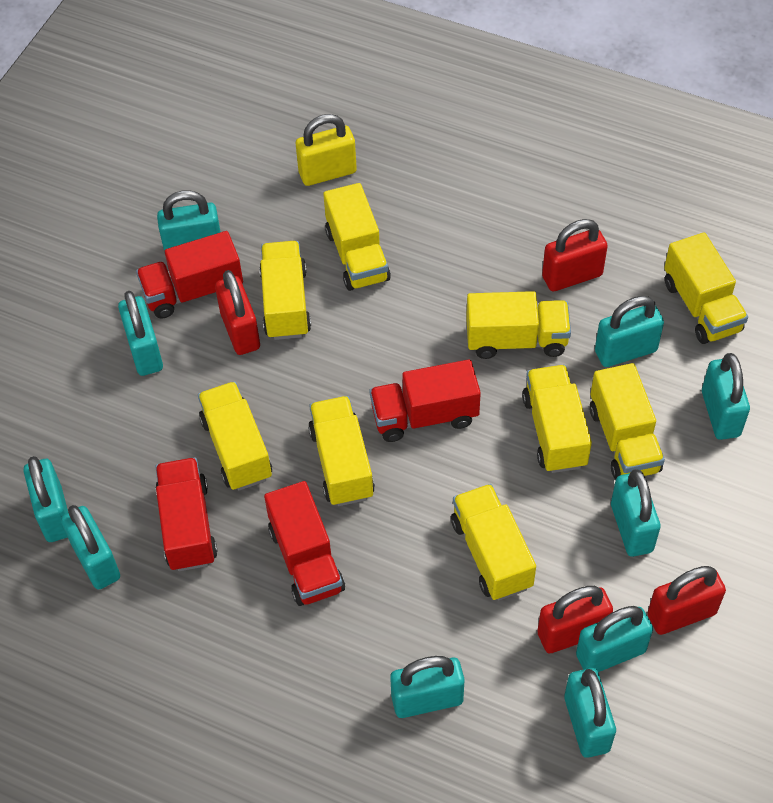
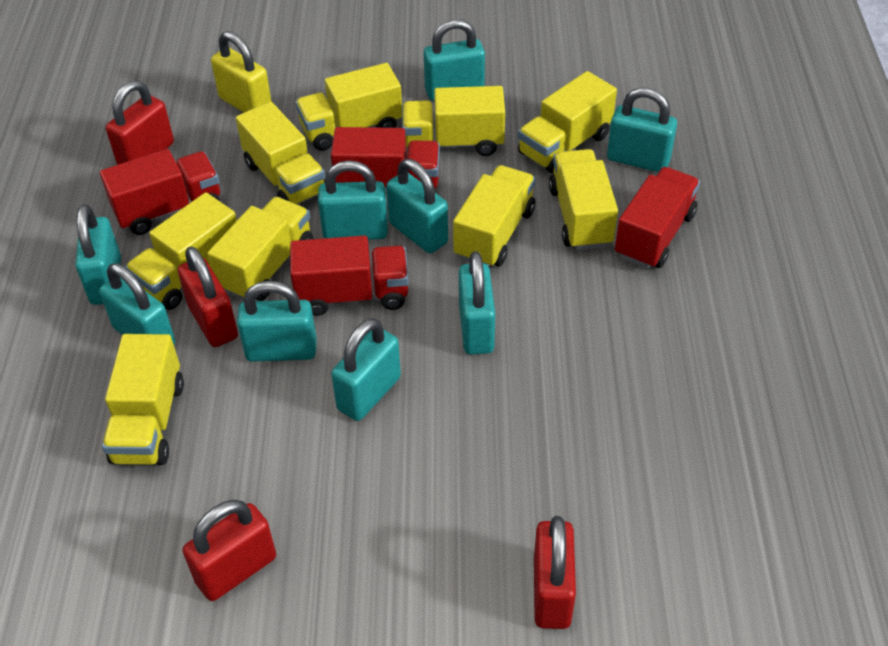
turquoise padlock: [24,456,68,542] [61,505,120,590] [118,291,163,376] [157,190,221,253] [390,656,465,718] [564,668,616,758] [576,606,653,672] [595,296,664,367] [611,469,661,557] [702,353,750,440] = 10 -> [75,204,121,305] [99,263,175,345] [237,281,317,362] [318,160,388,240] [331,318,401,421] [386,159,448,253] [424,19,485,101] [459,251,495,355] [607,87,677,172] = 9

